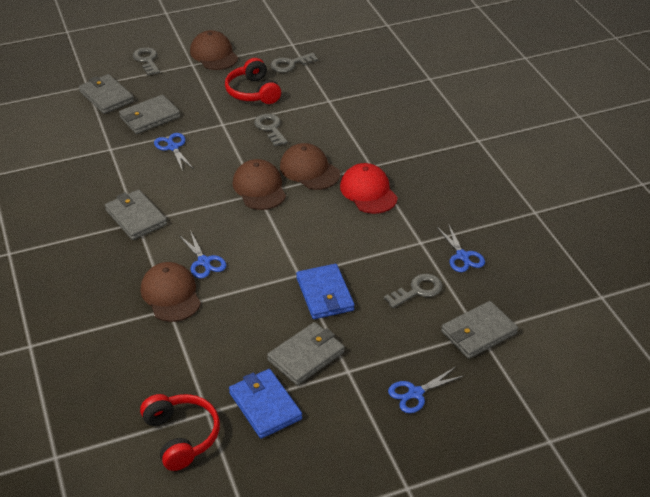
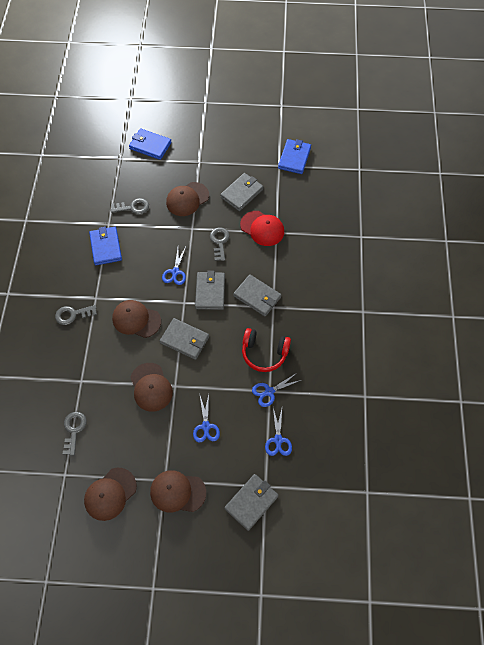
blue wallet: [229,369,302,439] [296,264,355,319] = 2 -> [89,227,122,265] [129,128,171,160] [278,139,311,174] = 3
brown cap: [141,262,201,322] [190,30,238,70] [233,159,286,210] [280,143,340,190] = 4 -> [84,468,137,521] [112,300,161,338] [130,363,173,412] [150,470,206,512] [166,182,209,216] = 5
red headphones: [140,394,220,471] [225,58,281,104] = 2 -> [242,328,291,372] = 1

